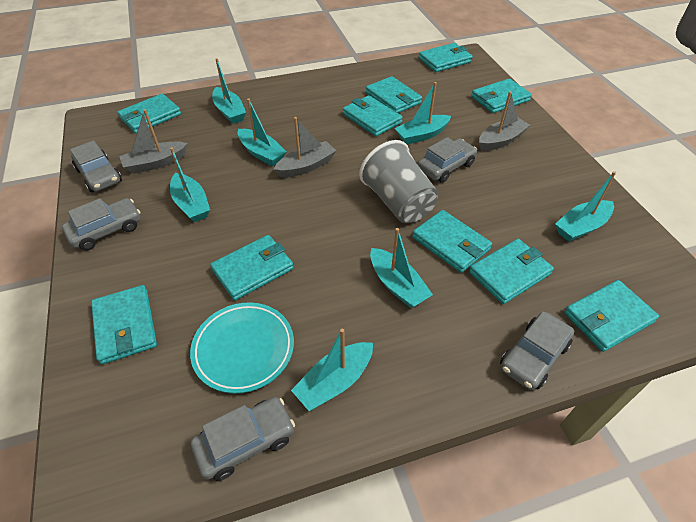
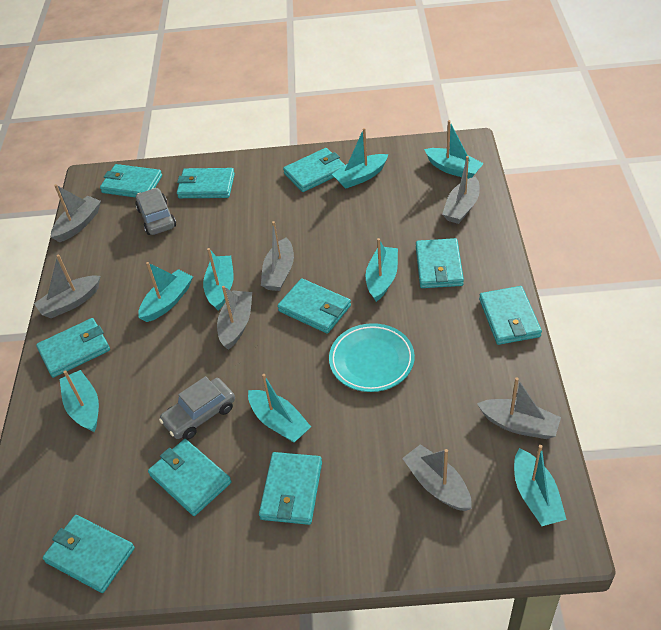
grey boat: [119,109,188,174] [274,117,336,177] [479,91,530,151] = 3 -> [34,255,101,318] [51,184,101,242] [217,286,252,350] [261,221,294,291] [402,444,472,511] [442,156,480,224] [477,377,561,439] = 7
grey car: [62,198,141,250] [70,140,122,193] [191,397,295,481] [418,137,477,183] [500,311,574,390] = 5 -> [135,188,176,235] [159,376,235,440] = 2
grey cup: [359,140,439,223] = 1 -> none = 0
turquoise boat: [170,147,210,222] [212,58,246,124] [237,98,287,166] [291,329,373,411] [370,228,433,308] [395,82,451,145] [555,171,616,242] = 7 -> [60,370,99,432] [138,262,193,322] [203,248,234,311] [248,374,311,443] [332,128,388,189] [366,238,398,302] [424,120,484,179] [514,445,567,526] = 8

